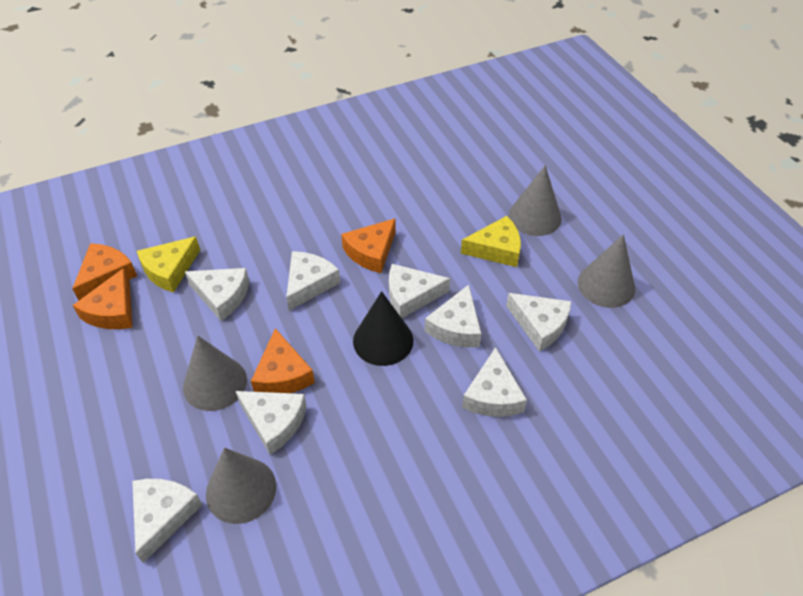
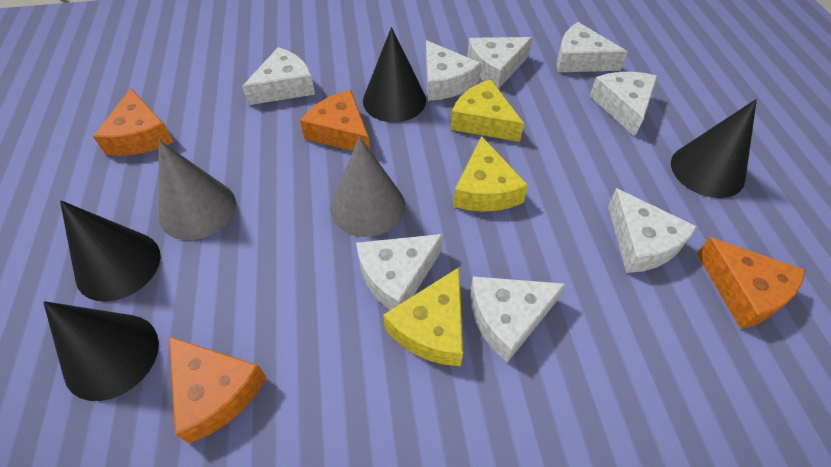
black cone: [353,291,413,366] = 1 -> [43,301,159,401] [60,200,161,302] [363,27,426,122] [671,99,757,198] = 4
grey cone: [183,336,247,411] [206,447,276,524] [509,165,562,236] [578,235,635,308] = 4 -> [159,140,236,240] [330,137,405,237] = 2
yellow cheese: [137,236,200,293] [461,216,521,267] = 2 -> [383,267,463,366] [450,79,524,142] [453,136,528,212] = 3

